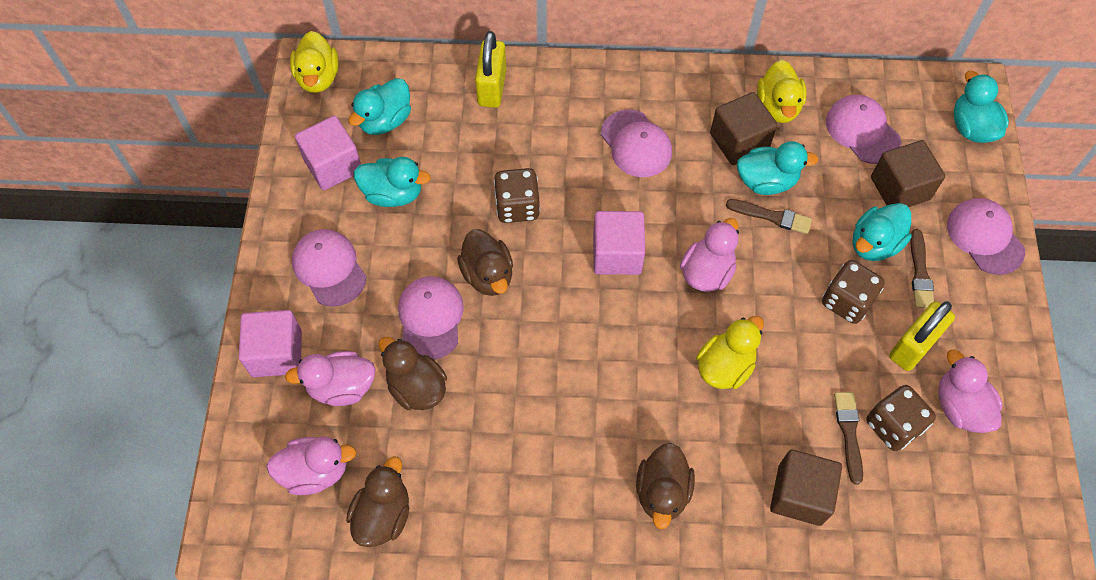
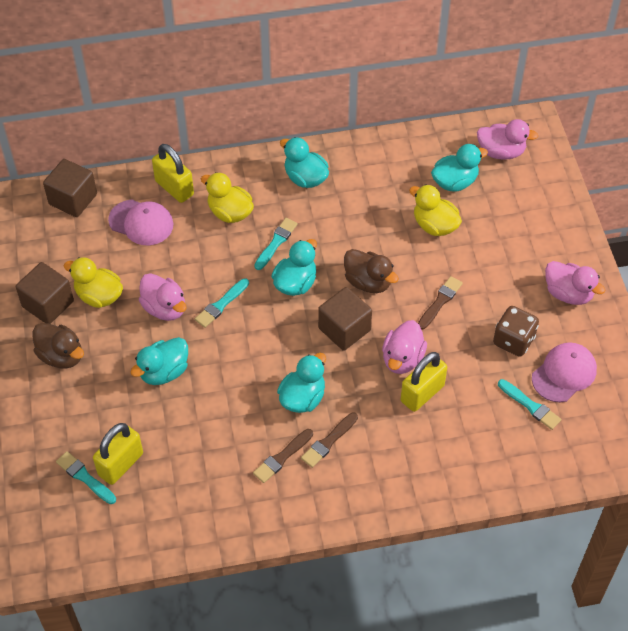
brown dice: [494,168,540,223] [822,260,885,324] [866,385,936,451] = 3 -> [493,306,539,357] = 1
brown duck: [346,457,409,547] [379,337,447,410] [457,229,513,296] [636,443,695,529] = 4 -> [33,323,84,369] [344,249,399,293] = 2
pink cap: [292,229,366,307] [398,276,464,360] [601,109,672,177] [826,95,901,164] [947,198,1025,275] = 5 -> [108,200,173,245] [532,342,597,402] = 2
pink cube: [239,310,302,377] [295,116,361,190] [593,211,645,275] = 3 -> none = 0
turquoise brush: none = 0 -> [56,451,116,504] [195,278,249,328] [254,218,298,270] [498,379,561,430] = 4
yellow padlock: [475,31,506,108] [889,301,955,371] = 2 -> [93,423,143,485] [152,144,194,203] [401,352,447,412] = 3

